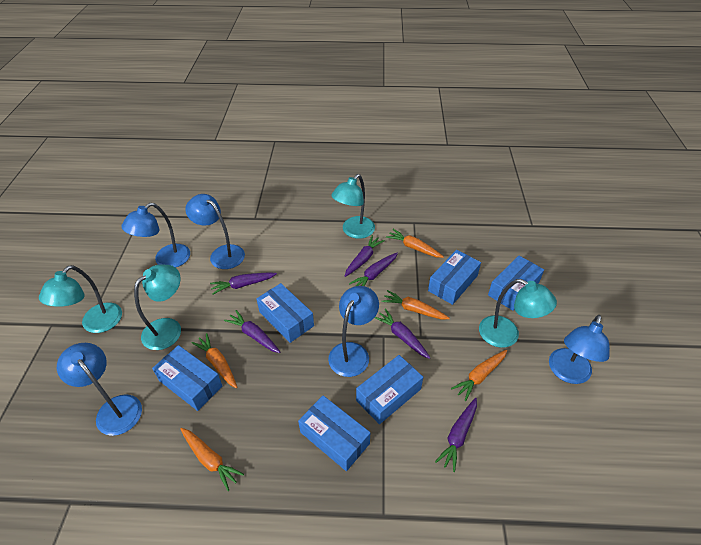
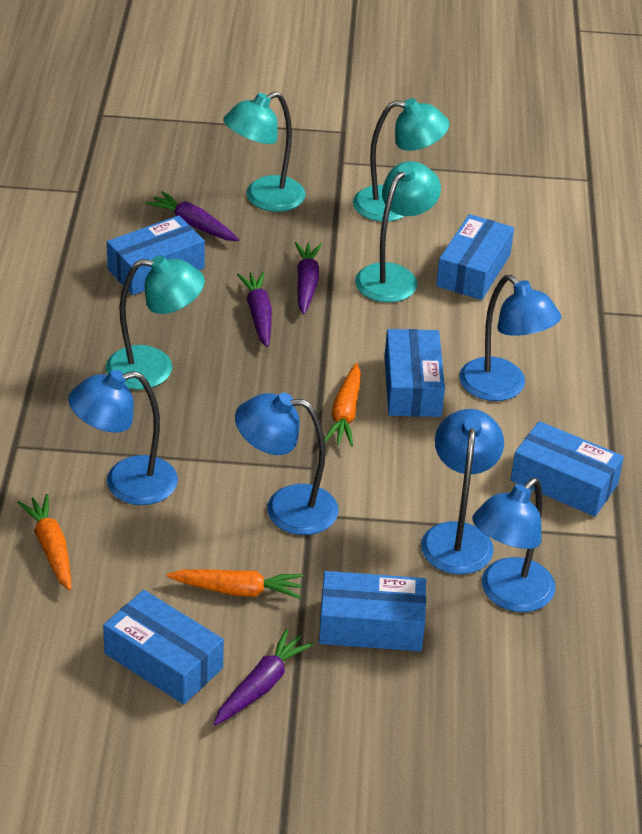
orange carrot: [180,428,244,491] [191,333,237,388] [382,290,450,319] [386,229,444,258] [451,350,507,401] = 5 -> [17,494,71,590] [166,569,303,599] [325,363,361,447] = 3
purple carrot: [210,272,277,295] [224,310,281,353] [345,235,385,277] [349,253,398,286] [374,308,430,359] [435,398,477,472] = 6 -> [146,191,239,241] [214,628,314,725] [237,272,272,347] [295,242,322,315] = 4

